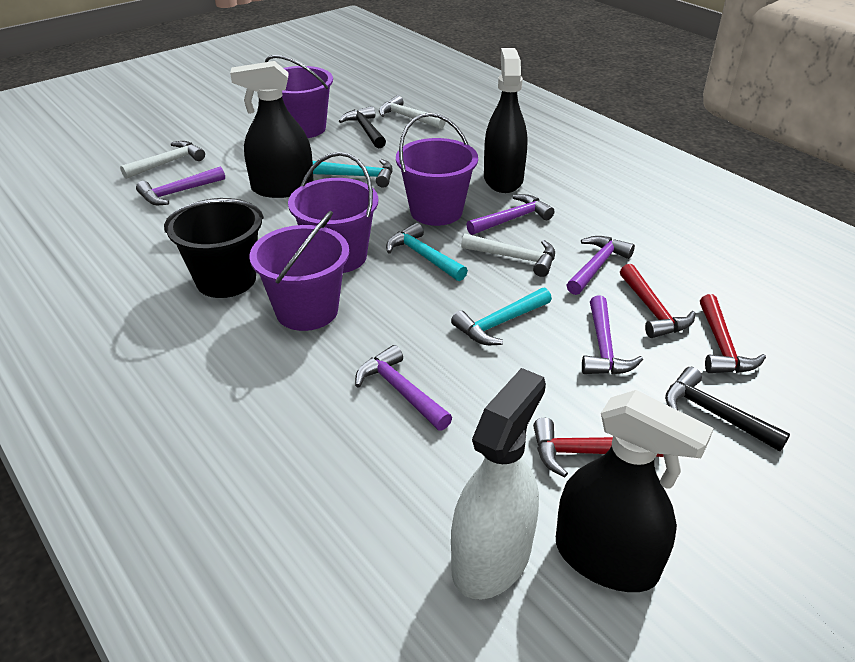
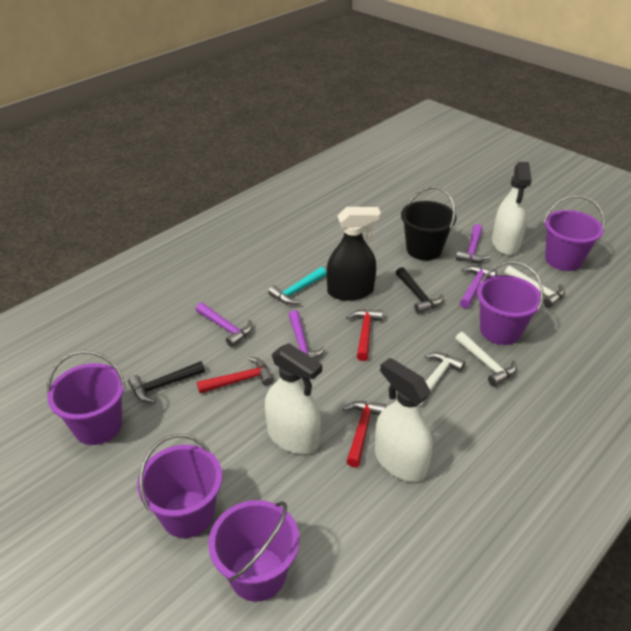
black spray bottle: [230,61,314,198] [484,48,527,193] [556,390,714,592] = 3 -> [327,207,381,301] = 1
purple bucket: [250,211,349,331] [265,55,333,138] [288,152,378,273] [396,113,478,226] = 4 -> [47,350,126,445] [137,434,222,538] [208,500,299,602] [477,261,544,345] [544,195,605,271] = 5
purple hammer: [136,166,225,205] [355,345,452,431] [466,194,554,235] [567,236,635,295] [582,295,643,374] = 5 -> [196,303,253,347] [289,310,326,359] [456,224,490,262] [460,266,497,308] = 4
turquoise hammer: [313,159,392,188] [386,223,468,281] [451,288,552,345] = 3 -> [268,267,327,305] = 1
white spray bottle: [451,368,546,600] = 1 -> [265,343,322,454] [375,358,433,482] [492,162,532,255] = 3

